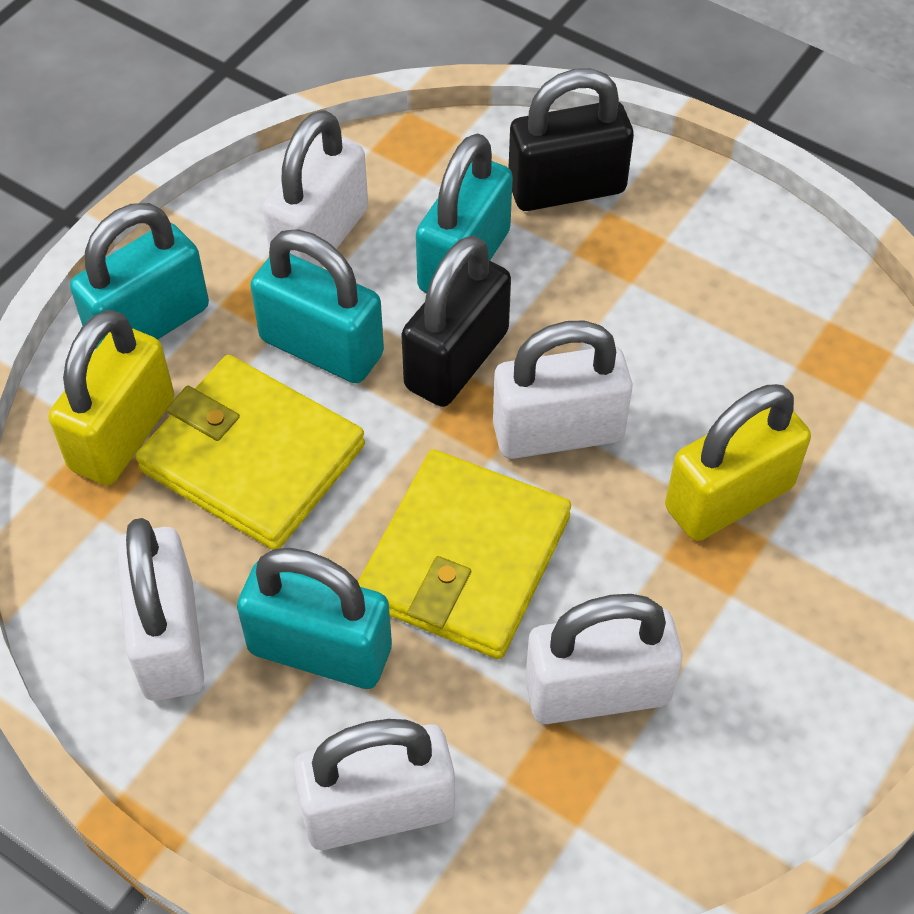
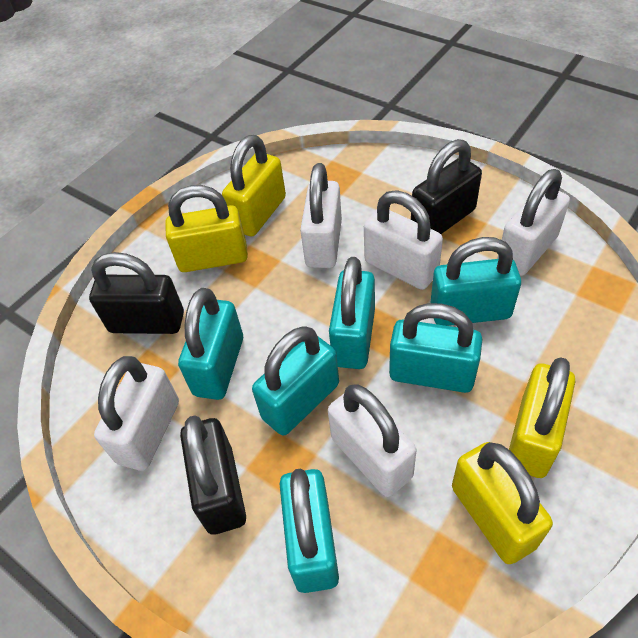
black padlock: [401,235,511,407] [509,68,634,211] = 2 -> [89,252,184,334] [180,415,246,535] [411,139,482,234] = 3
turquoise padlock: [70,203,209,349] [237,548,392,689] [250,229,384,383] [416,133,513,293] = 4 -> [178,288,243,400] [252,326,339,436] [279,468,339,593] [329,257,375,369] [389,303,482,393] [430,237,521,326] = 6
yellow padlock: [49,310,174,485] [665,384,811,541] = 2 -> [165,185,248,272] [222,135,286,237] [452,442,553,564] [509,358,575,478] = 4
yellow wallet: [135,355,365,550] [358,449,571,659] = 2 -> none = 0

